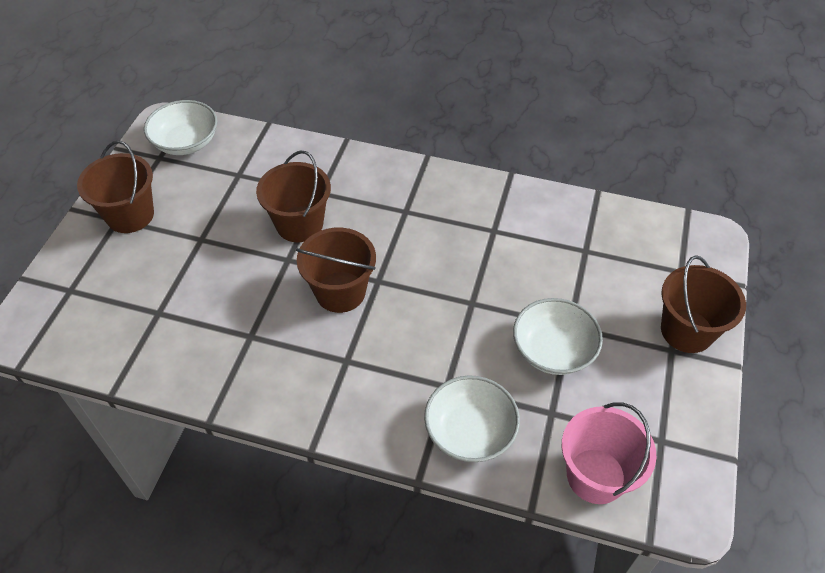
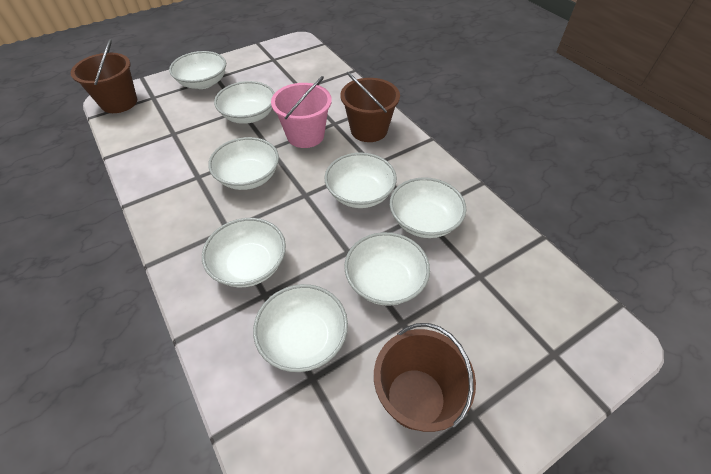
brown bucket: [77,140,154,233] [256,151,331,242] [296,228,376,313] [661,255,746,353] = 4 -> [71,39,137,113] [341,72,400,142] [374,323,476,432] = 3
white bowl: [144,100,217,155] [424,375,520,462] [513,298,603,375] = 3 -> [169,51,226,89] [202,218,286,287] [208,137,279,190] [214,81,275,124] [253,284,348,372] [325,153,397,208] [344,232,430,306] [390,177,466,238] = 8

